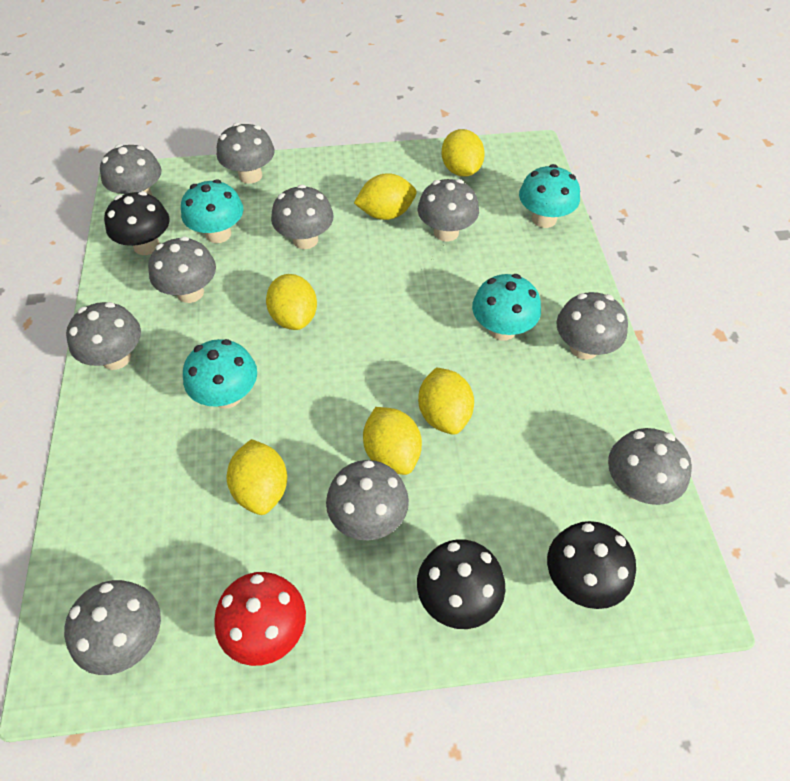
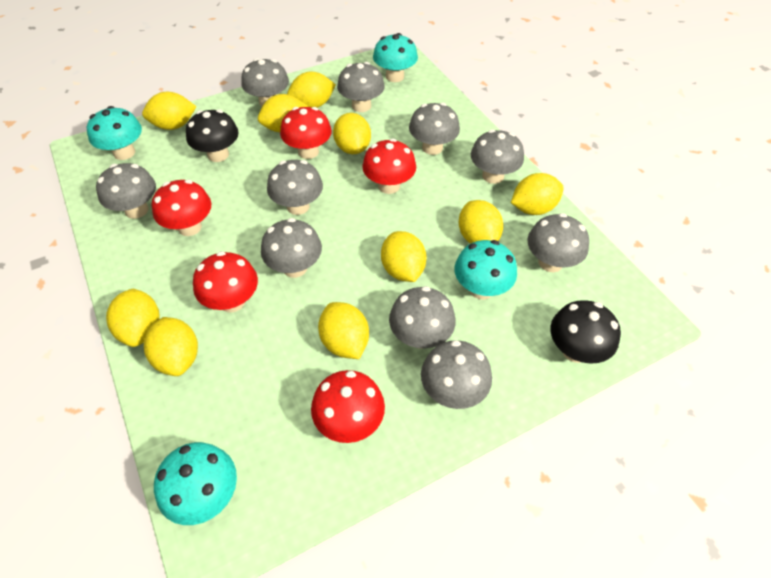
black mushroom: [104,191,170,255] [417,539,505,629] [547,521,636,609] = 3 -> [186,109,239,162] [550,300,621,364] = 2
red mushroom: [214,572,306,666] = 1 -> [152,180,211,236] [193,251,258,313] [280,107,332,159] [311,370,385,443] [362,138,416,194] = 5
yellow lemon: [227,439,287,515] [266,274,317,330] [354,173,416,220] [363,407,422,475] [418,367,474,435] [441,129,485,177] = 6 -> [106,289,160,347] [142,92,197,130] [144,317,198,376] [258,94,308,132] [287,72,336,108] [318,302,369,359] [333,113,371,154] [381,231,426,282] [459,200,503,244] [511,173,564,215] = 10

